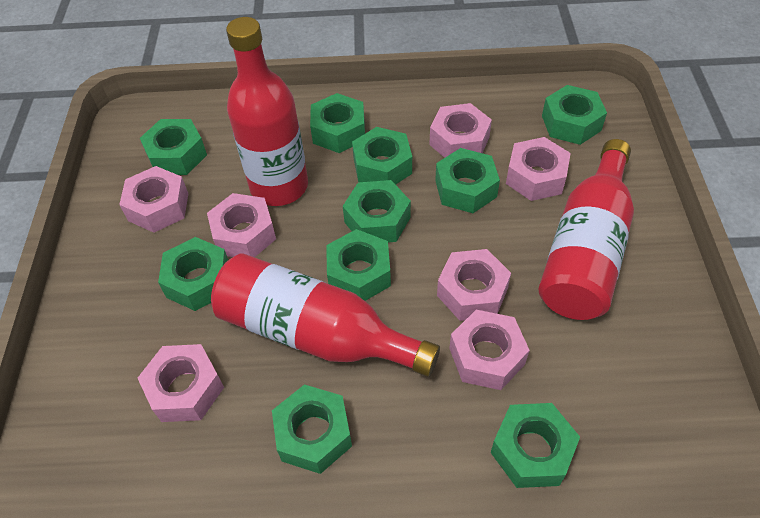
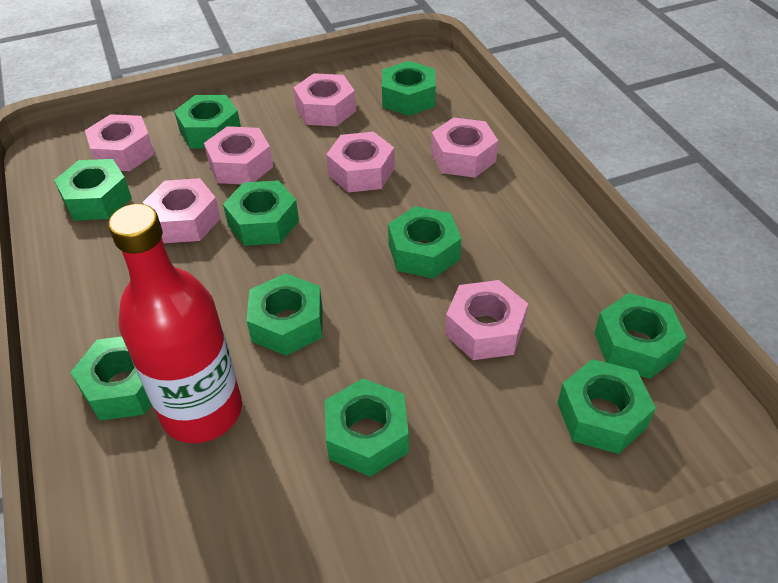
red bottle: [211,254,440,377] [226,17,308,206] [538,139,634,320] = 3 -> [108,204,242,443] = 1

